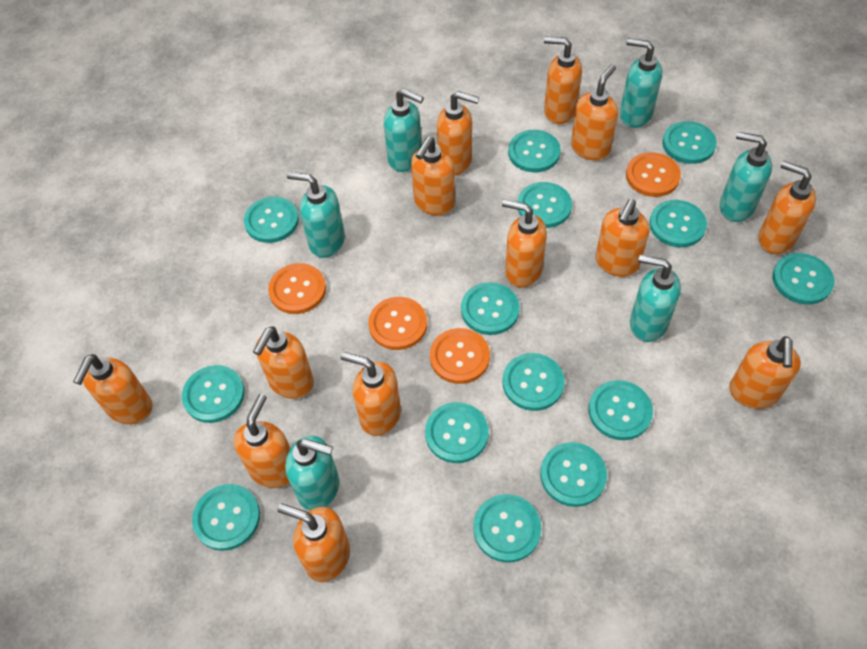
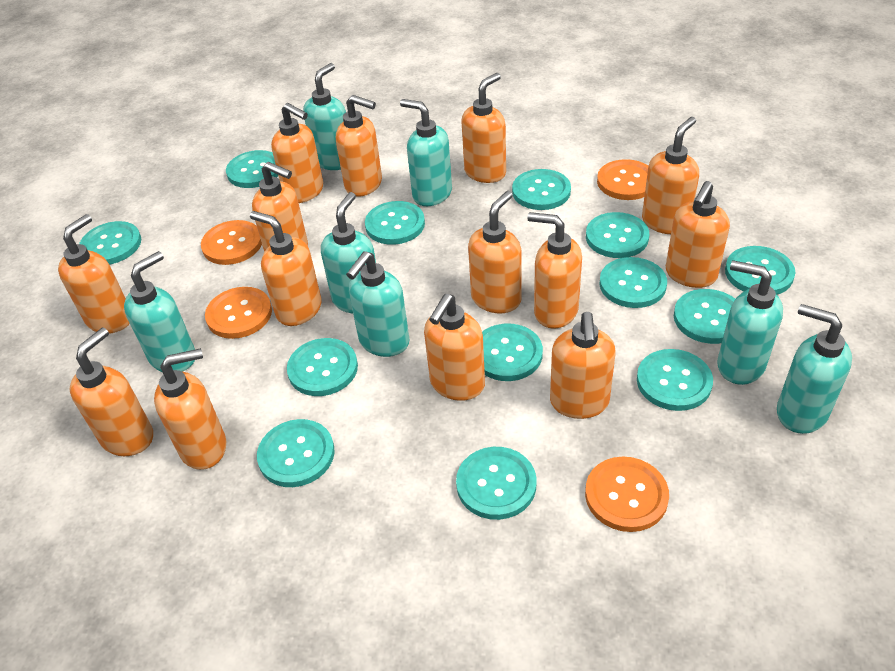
orange soap dispenser: [73,354,152,424] [234,394,291,488] [253,326,314,399] [278,503,350,582] [341,352,401,436] [411,137,455,215] [437,91,479,175] [502,199,547,288] [544,36,582,124] [571,64,618,160] [595,199,650,277] [729,336,801,409] [758,161,816,254] = 13 -> [58,214,130,334] [70,328,153,456] [154,348,226,470] [250,211,322,326] [252,162,308,252] [271,103,323,203] [336,95,382,197] [424,294,485,401] [462,73,506,183] [468,191,522,313] [528,212,582,328] [550,312,616,419] [642,117,699,234] [666,181,730,288] = 14
turquoise button: [182,365,245,423] [192,484,260,551] [244,197,299,243] [425,402,489,463] [461,282,520,335] [473,494,541,563] [502,353,565,411] [508,130,561,172] [518,182,572,228] [540,442,607,507] [588,380,653,440] [649,200,707,247] [662,121,717,164] [772,253,835,305] = 14 -> [79,221,141,265] [226,150,278,188] [257,419,335,487] [287,338,358,396] [365,201,425,245] [456,447,536,520] [482,324,543,381] [512,169,571,210] [586,212,649,258] [599,257,667,308] [637,349,713,411] [674,289,735,344] [725,246,796,295] = 13
turquoise soap dispenser: [285,436,339,511] [287,172,345,258] [384,89,424,172] [620,38,662,128] [630,255,681,342] [720,132,772,222] = 6 -> [124,251,195,372] [303,63,346,170] [321,192,376,313] [346,251,410,357] [400,99,452,206] [717,260,783,385] [777,304,852,434] = 7

